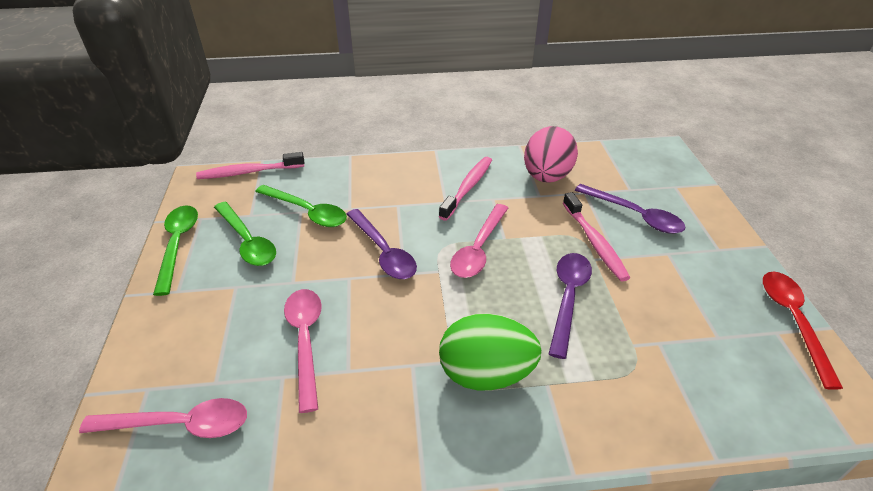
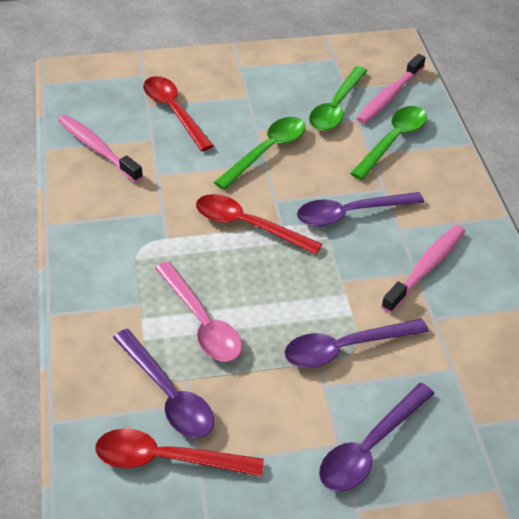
green egg: [439,314,542,390] = 1 -> none = 0
pink egg: [524,126,578,183] = 1 -> none = 0
pink spoon: [79,398,247,438] [284,289,322,413] [450,204,508,278] = 3 -> [155,261,242,362] = 1
purple spoon: [347,209,417,279] [549,253,592,359] [575,184,686,234] = 3 -> [113,329,214,438] [284,319,429,368] [297,192,424,227] [319,383,435,492] = 4
red spoon: [763,271,843,390] = 1 -> [95,429,264,477] [143,76,214,151] [196,194,322,255] = 3

